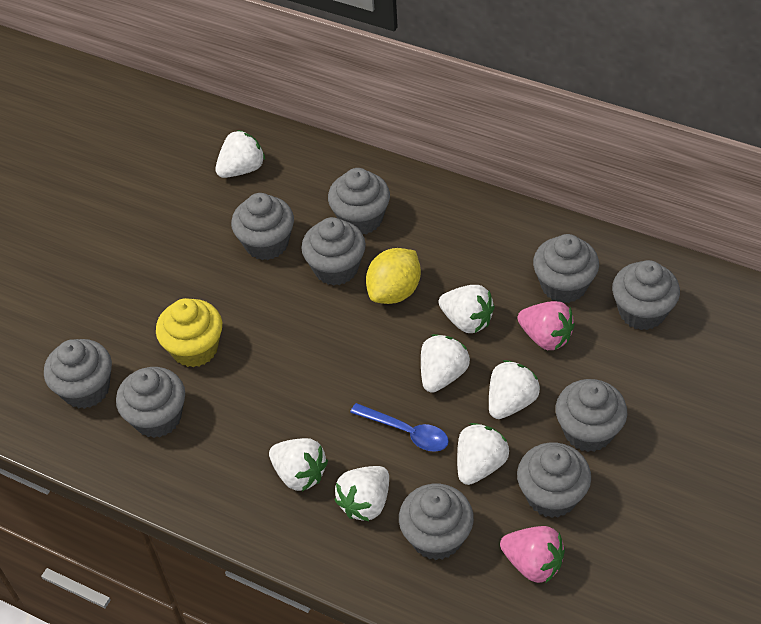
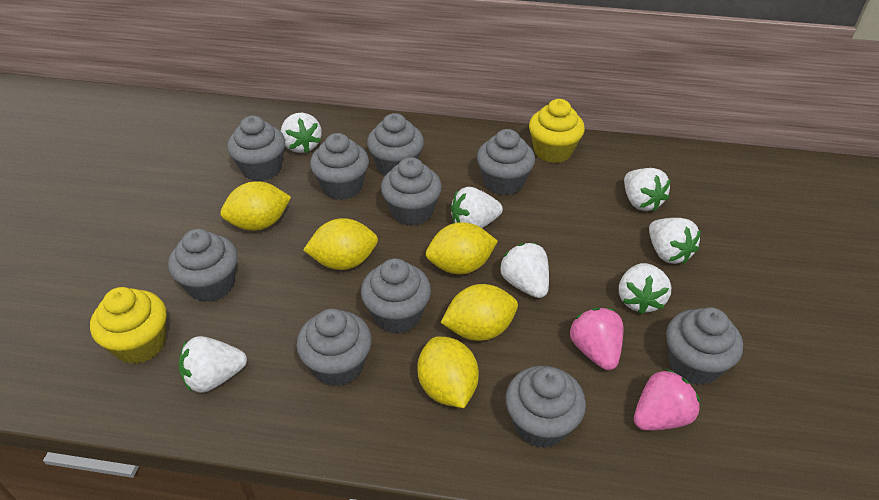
blue spoon: [350,403,449,452] = 1 -> none = 0
yellow cupcake: [156,298,222,367] = 1 -> [90,287,166,364] [529,99,585,163] = 2
yellow lemon: [366,248,421,304] = 1 -> [221,181,291,231] [303,218,378,270] [417,337,479,408] [426,222,498,274] [441,284,518,341] = 5

